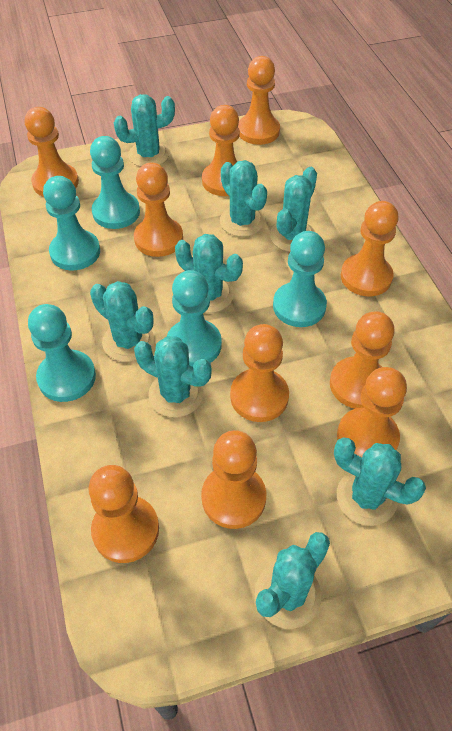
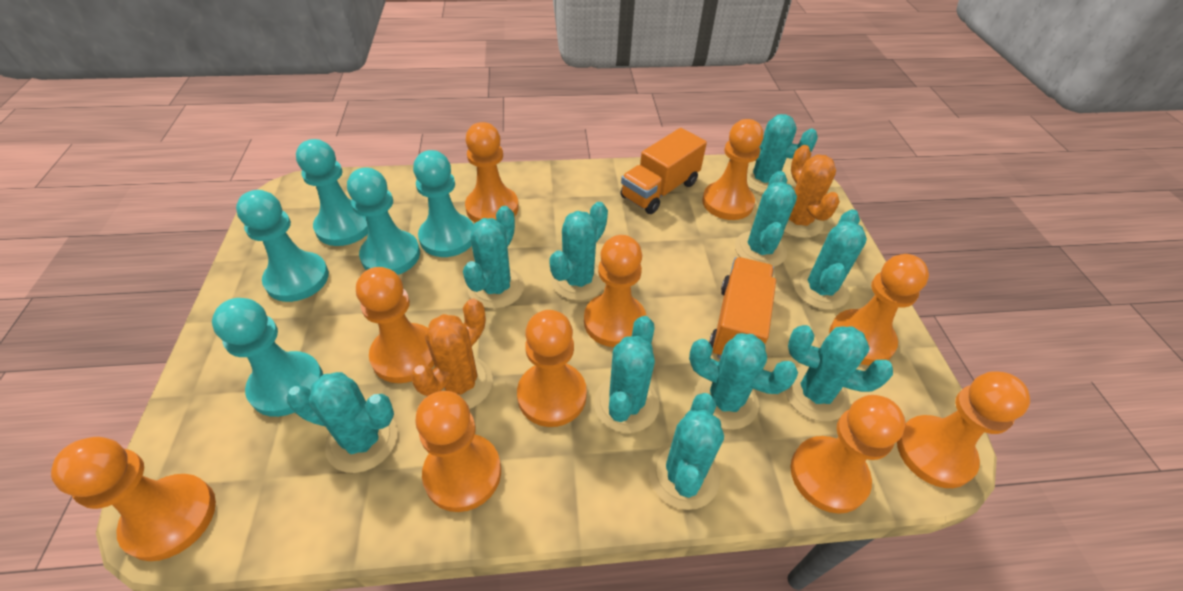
orange cactus: none = 0 -> [410,299,493,409] [784,145,840,238] = 2
orange truck: none = 0 -> [620,128,707,214] [709,257,776,359] = 2
turquoise cactus: [90,281,154,362] [114,94,175,167] [134,336,212,418] [175,234,243,313] [220,160,267,237] [255,532,330,629] [270,167,317,252] [334,437,426,526] = 8 -> [286,372,397,473] [463,206,524,309] [549,202,608,301] [594,316,659,433] [649,393,724,510] [689,333,798,430] [735,171,797,267] [747,114,818,193] [785,325,893,421] [793,209,867,310] = 10

